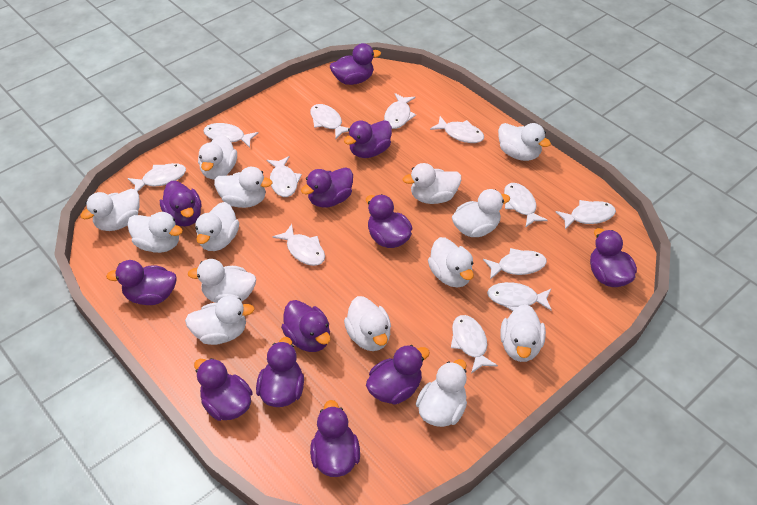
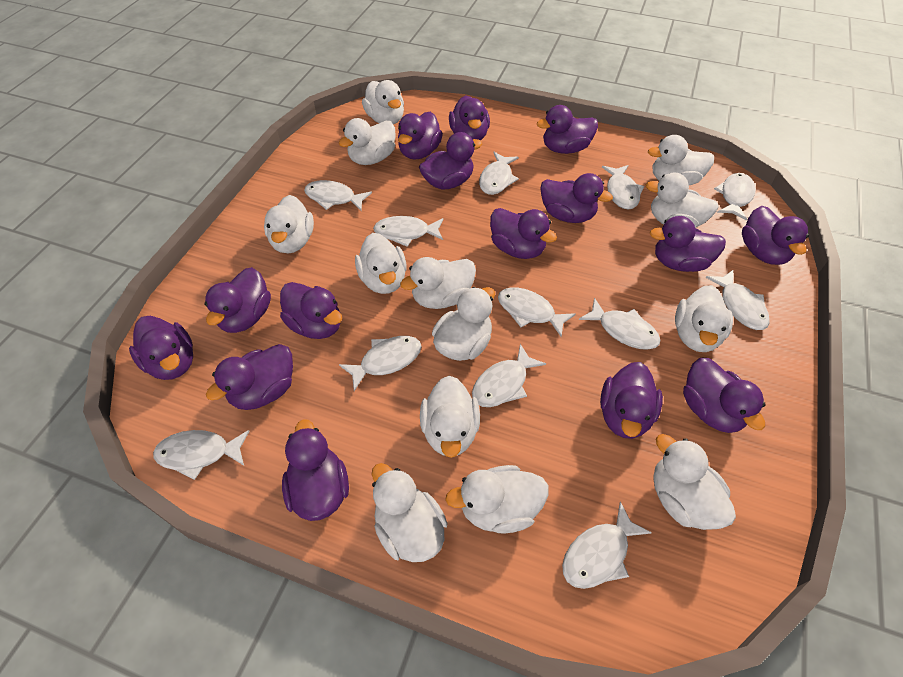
purple duck: [106,260,177,305] [160,181,202,227] [194,358,253,421] [256,337,304,407] [281,300,331,352] [301,167,353,208] [310,400,360,477] [330,43,381,85] [344,120,392,158] [366,194,412,248] [366,345,430,405] [590,228,637,287] = 12 -> [129,316,193,380] [204,267,271,333] [206,344,293,410] [280,282,342,339] [282,419,349,521] [398,112,443,160] [419,132,482,190] [449,95,490,140] [490,208,557,259] [537,105,598,154] [540,173,613,223] [600,362,663,439] [650,216,726,272] [683,358,766,433] [742,206,809,265] = 15
white duck: [80,189,139,231] [127,212,183,253] [185,296,255,345] [188,259,256,303] [195,202,239,251] [198,134,237,180] [214,167,273,208] [344,296,391,351] [403,163,461,204] [416,359,467,427] [428,237,474,288] [452,189,510,237] [498,123,551,161] [500,304,546,362] = 14 -> [264,195,314,253] [339,118,396,165] [355,233,407,294] [362,80,404,124] [372,463,448,562] [400,257,476,309] [420,376,480,458] [432,287,495,361] [445,465,549,534] [646,172,719,228] [648,135,714,185] [653,434,736,530] [675,285,733,352] = 13

